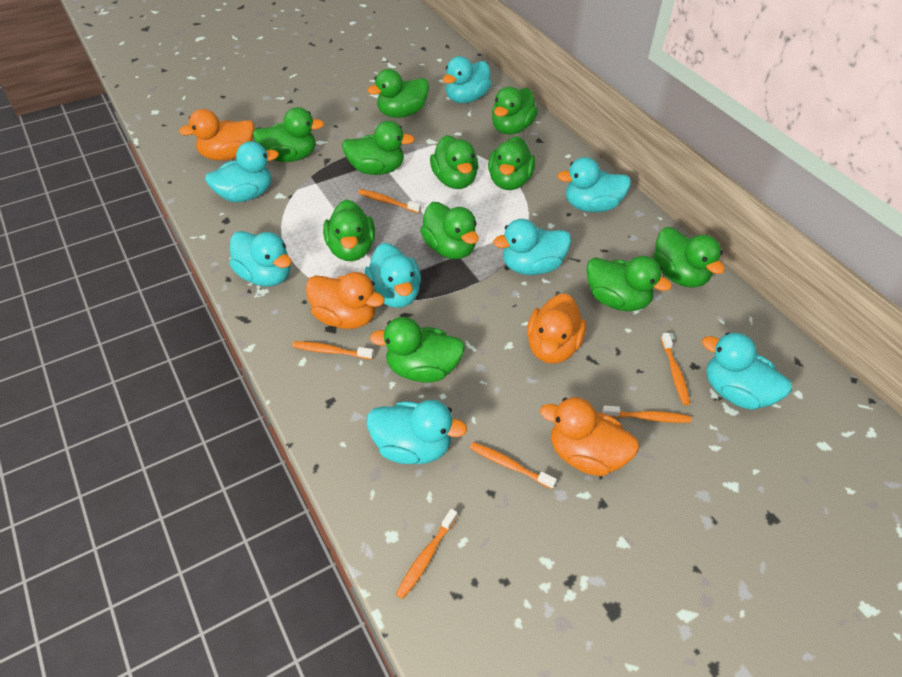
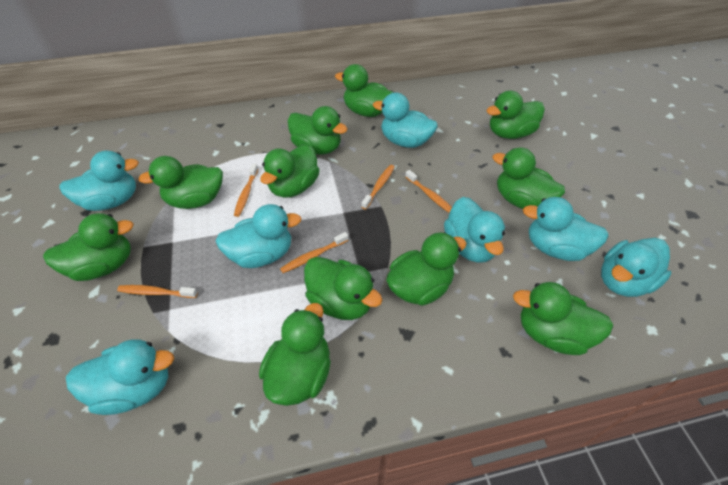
orange duck: [179,109,254,161] [305,272,385,329] [527,293,586,364] [540,397,639,476] = 4 -> none = 0
orange toothbrush: [292,341,374,360] [358,189,421,213] [396,509,457,599] [470,442,557,489] [602,405,691,423] [661,333,690,405] = 6 -> [117,285,198,298] [234,164,258,217] [280,232,348,273] [361,165,395,210] [405,170,452,213] = 5
turquoise duck: [205,141,279,202] [229,231,292,287] [365,243,421,308] [367,400,467,464] [443,56,491,103] [493,219,571,275] [557,157,631,212] [702,332,792,410] = 8 -> [59,151,139,211] [66,340,174,415] [215,204,302,268] [373,92,438,148] [444,197,505,263] [523,197,609,261] [601,238,671,297] = 7

